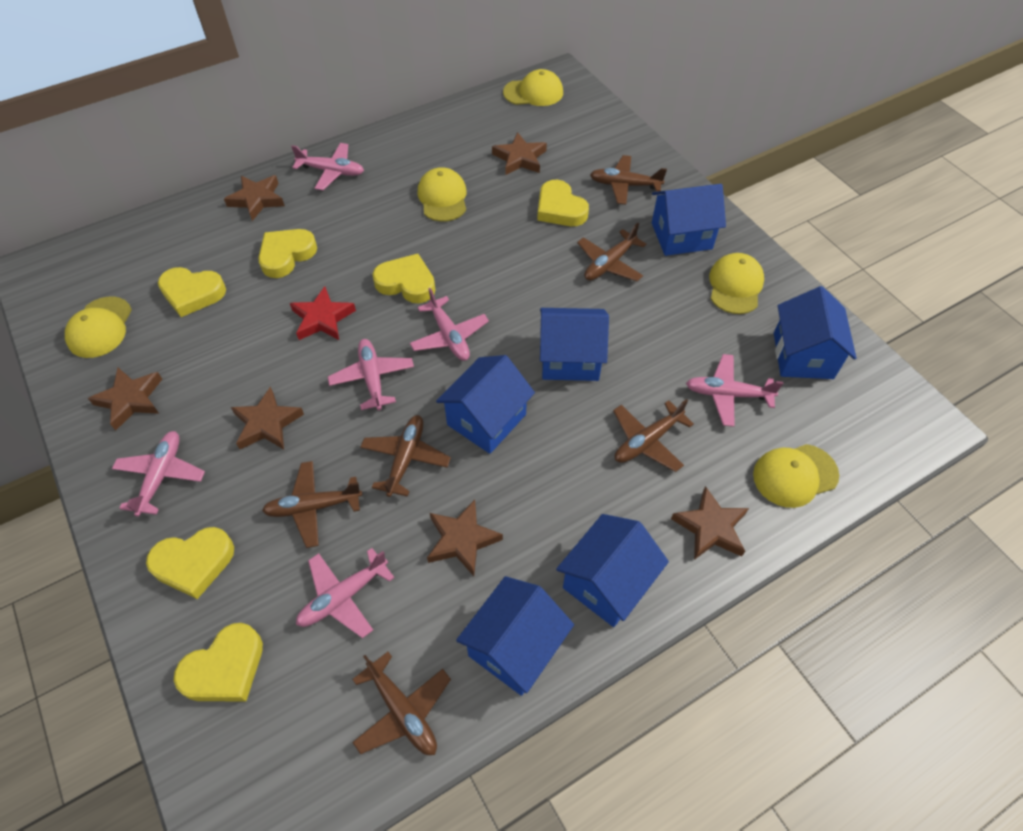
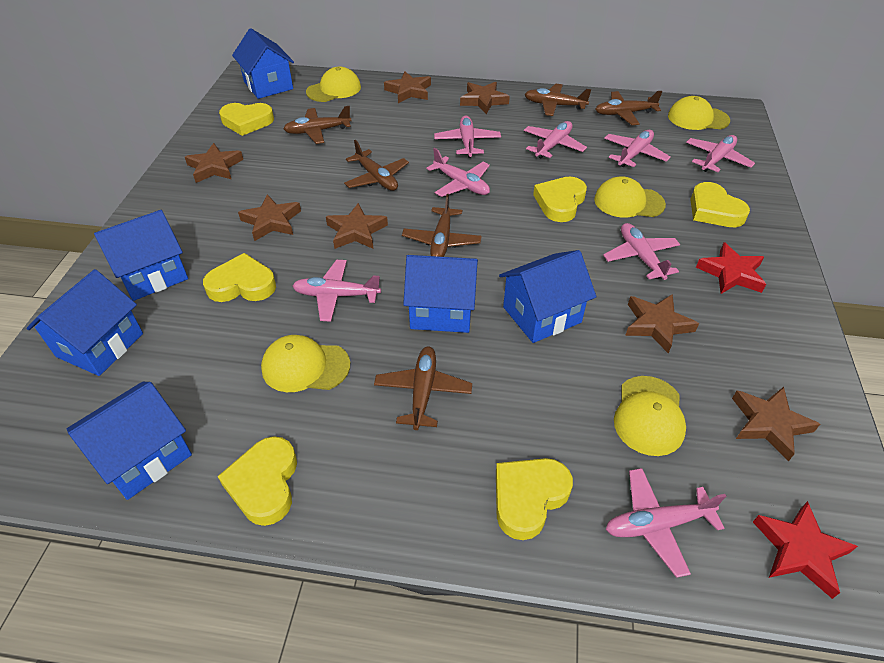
brown star: [88,368,162,431] [224,175,285,221] [231,386,304,449] [427,500,503,576] [492,132,547,175] [671,486,749,560] = 6 -> [185,143,243,183] [238,194,301,241] [326,203,388,249] [384,71,431,103] [460,82,510,114] [625,294,699,354] [732,387,820,462] = 7
pink plane: [112,431,205,517] [291,143,364,190] [296,548,395,638] [328,339,414,410] [410,288,489,361] [686,354,783,427] = 6 -> [293,260,381,322] [426,148,490,197] [434,115,501,158] [524,121,587,158] [603,223,680,280] [604,130,671,167] [606,468,726,578] [686,135,755,172] = 8
red star: [290,286,356,340] = 1 -> [696,242,766,294] [753,501,858,599] = 2

